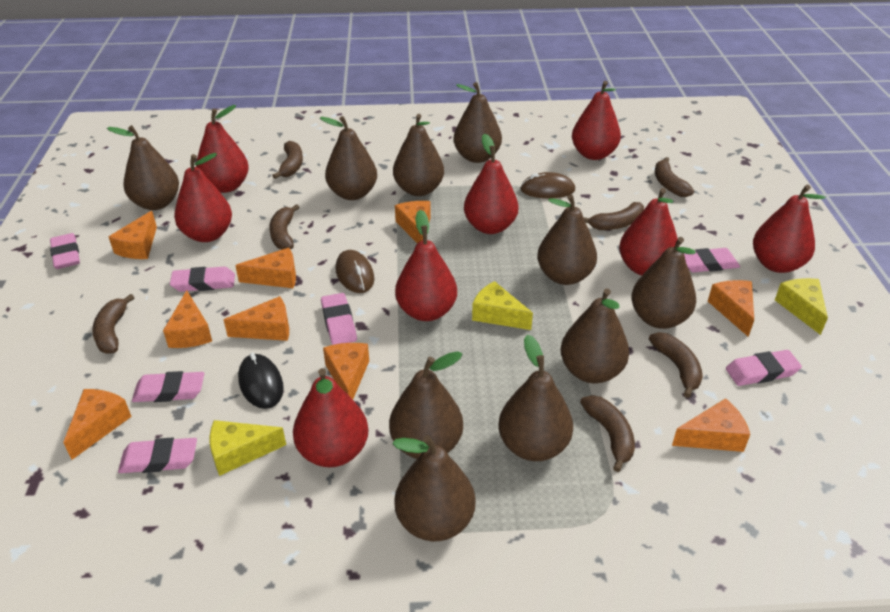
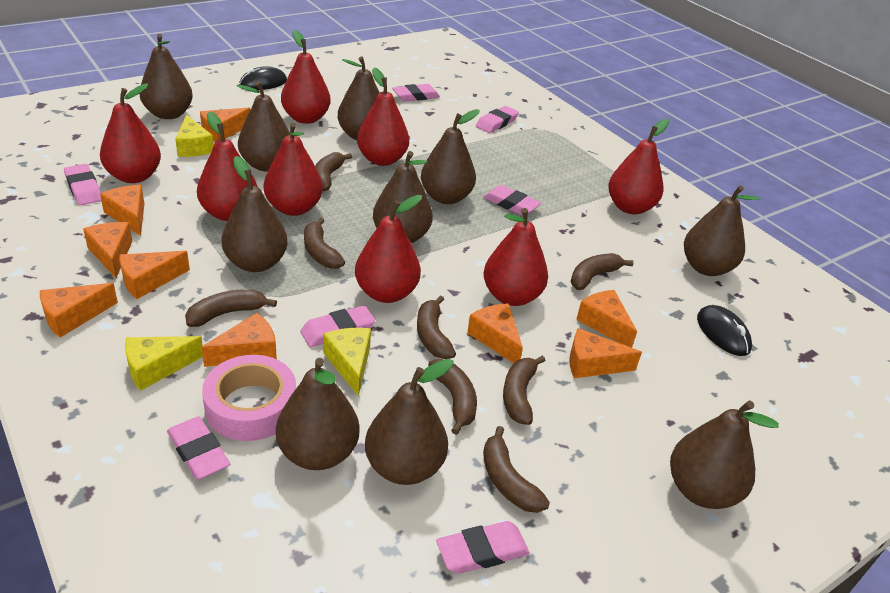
black mouse: [238,353,284,409] = 1 -> [239,66,287,90] [697,305,752,356] = 2
brown banana: [92,294,135,354] [269,204,300,249] [272,141,303,179] [580,395,635,472] [583,202,644,230] [649,332,703,398] [655,157,694,197] = 7 -> [185,289,277,327] [304,217,345,269] [315,152,352,192] [417,295,456,359] [428,359,477,435] [483,426,550,513] [503,355,546,425] [571,253,634,290] = 8
brown mouse: [336,250,374,293] [520,172,575,198] = 2 -> none = 0
pink tape: none = 0 -> [202,355,296,441] = 1

